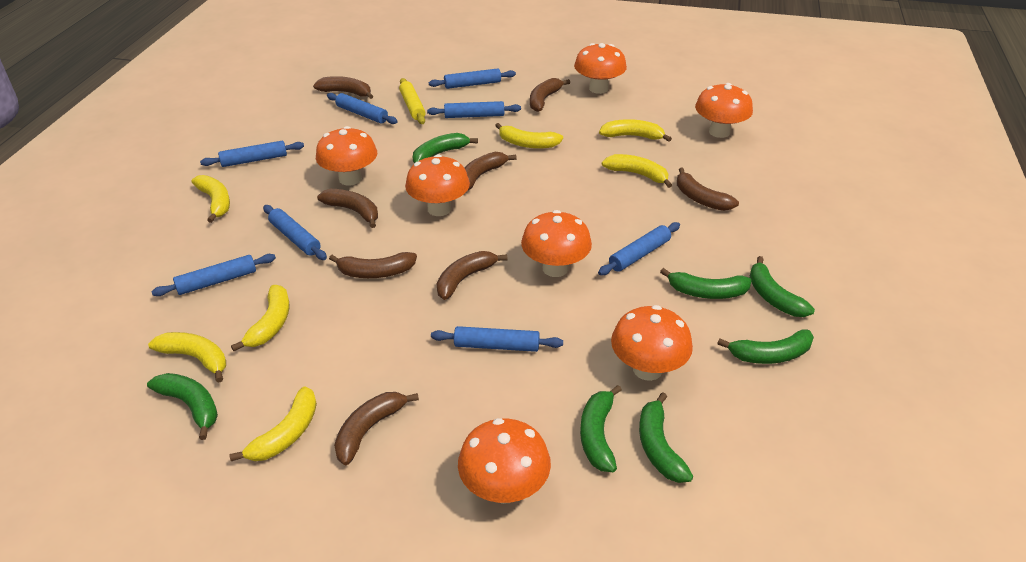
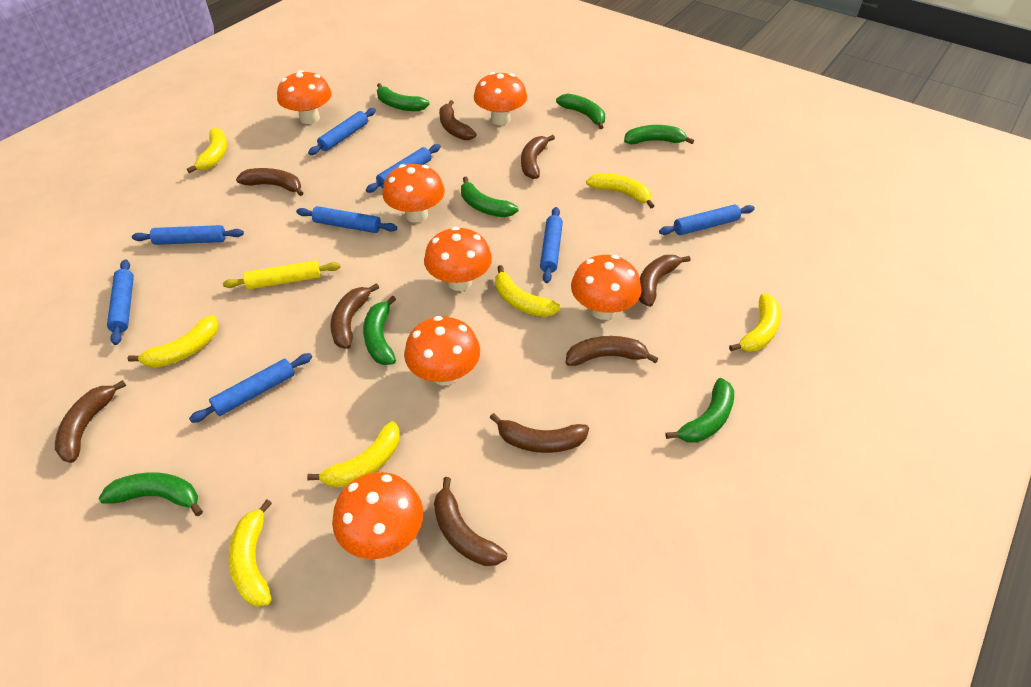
brown banana: [313,76,373,99] [317,189,378,228] [329,252,417,278] [334,392,419,465] [437,251,508,300] [464,152,517,190] [530,78,570,112] [677,168,739,211] = 8 -> [55,380,126,463] [236,168,303,196] [330,283,379,349] [434,477,507,566] [439,100,476,140] [490,413,589,453] [521,135,555,179] [566,336,658,366] [639,255,691,307] = 9

